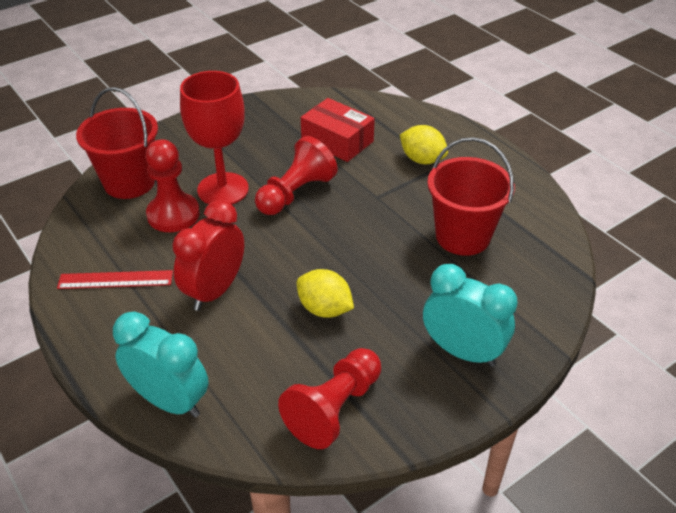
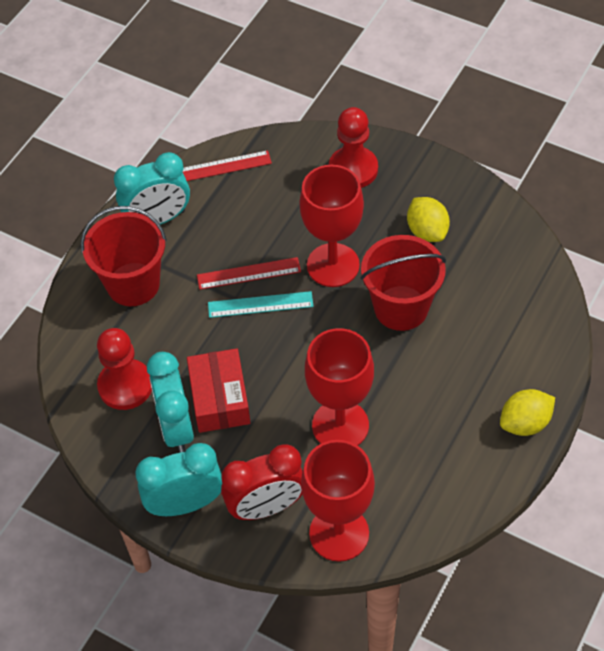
red goblet: [180,71,249,204] = 1 -> [300,165,364,287] [301,440,375,562] [305,328,374,445] = 3
red pawn: [145,139,200,232] [255,136,338,215] [278,348,381,449] = 3 -> [97,328,152,410] [329,107,378,188] = 2
red ruler: [57,270,173,289] = 1 -> [183,150,272,181] [197,257,301,290] = 2
turquoise clock: [113,312,209,418] [423,264,518,367] = 2 -> [114,152,190,225] [135,443,222,516] [147,352,194,453] = 3
turquoise ruler: none = 0 -> [208,291,314,318] = 1

